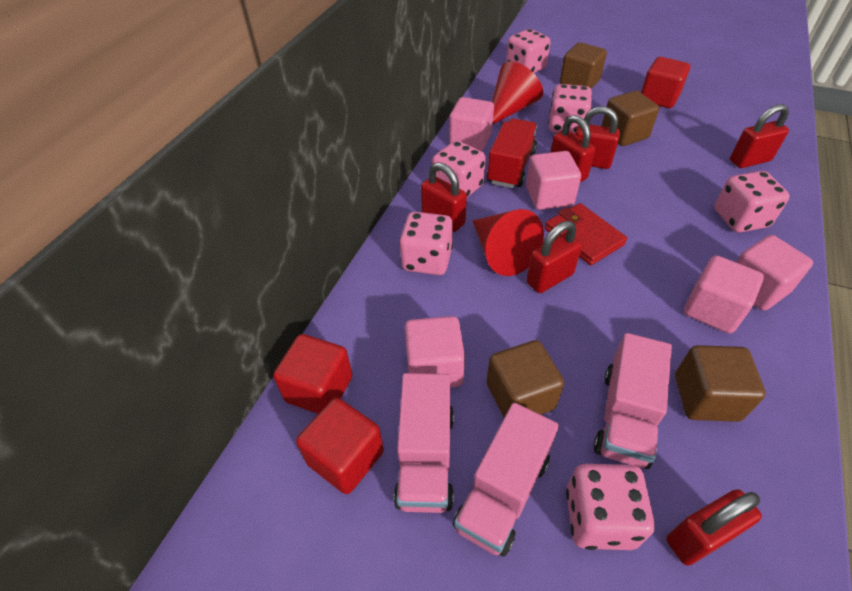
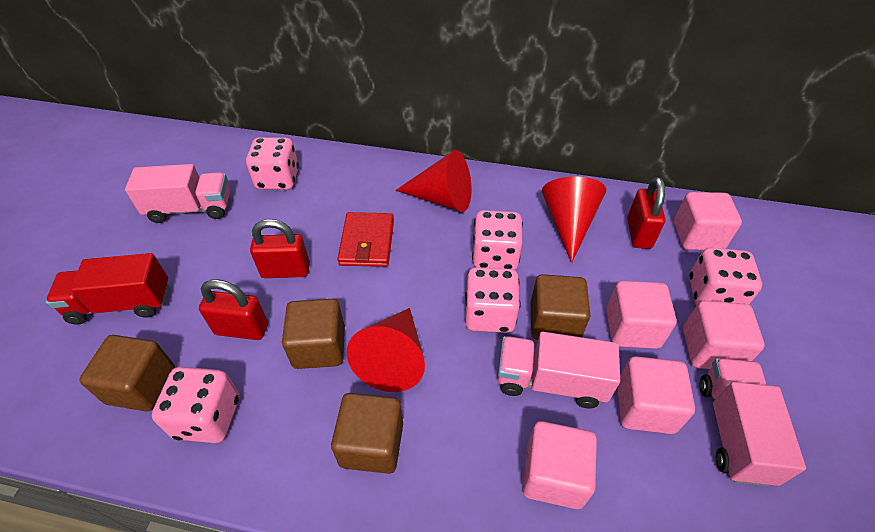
pink dice: [399,212,453,275] [432,140,486,197] [506,29,550,73] [548,84,592,134] [566,464,655,550] [715,171,790,232] = 6 -> [152,367,239,443] [246,137,299,190] [465,267,521,333] [472,210,523,270] [689,247,762,306] = 5
red cone: [473,209,544,276] [492,61,543,124] = 2 -> [347,308,425,392] [395,150,472,212] [542,176,606,263] = 3
red cube: [273,334,352,414] [296,398,384,494] [641,57,690,108] = 3 -> none = 0
red padlock: [421,162,467,232] [526,221,582,293] [550,115,595,182] [575,106,620,169] [666,489,762,565] [730,104,789,168] = 6 -> [199,279,268,340] [250,219,310,278] [627,177,665,249] = 3

